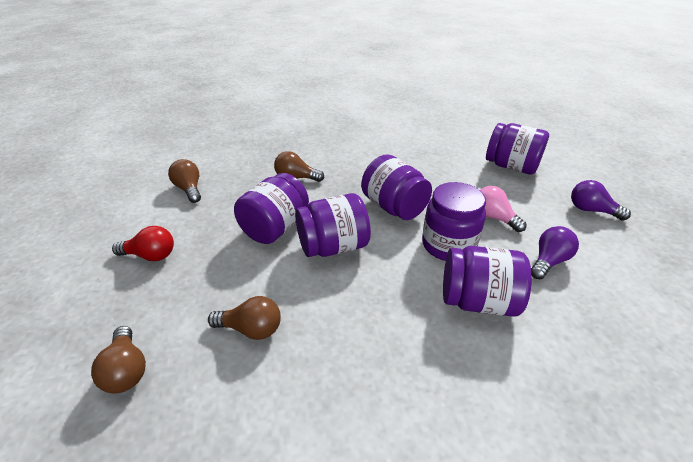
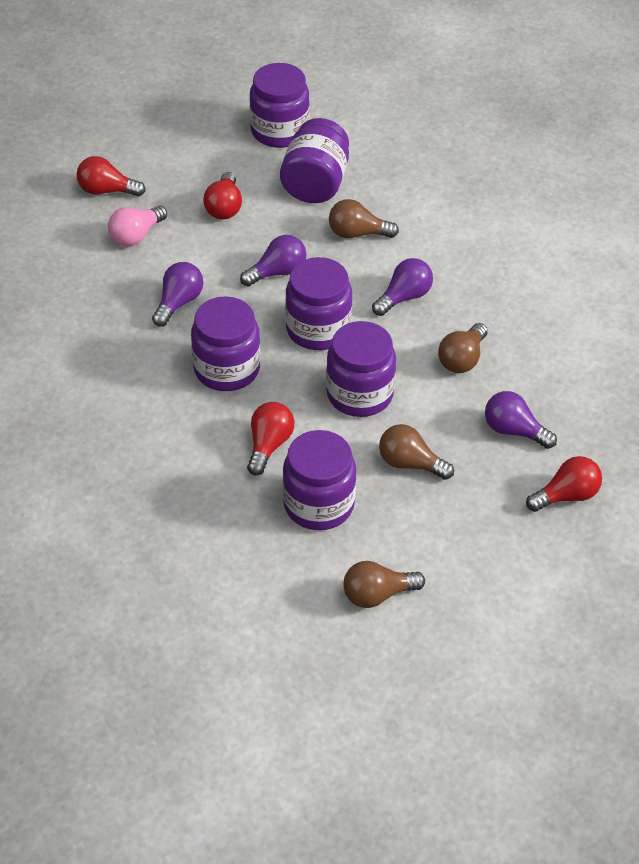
purple light bulb: [531,226,579,279] [571,180,631,221] = 2 -> [152,262,203,327] [240,235,307,287] [372,258,433,316] [485,391,557,449] = 4
red light bulb: [112,226,174,261] = 1 -> [76,156,146,197] [203,172,242,220] [247,402,294,476] [526,456,602,512] = 4

